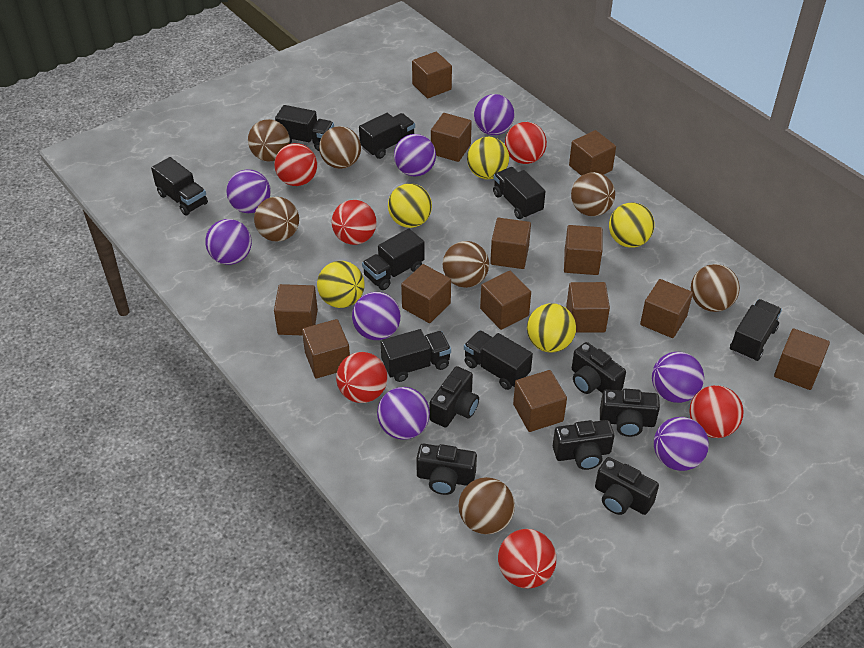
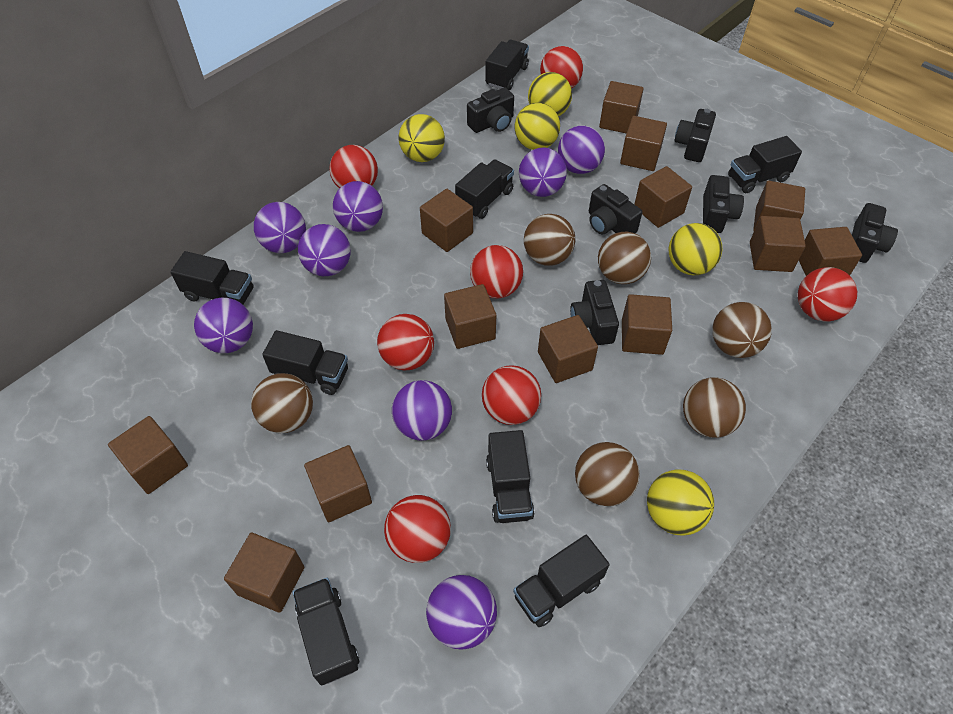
brown ball: [248,119,290,161] [254,197,299,242] [319,126,361,169] [443,241,489,288] [458,477,515,534] [571,172,615,216] [691,264,740,312] = 7 -> [251,373,313,433] [524,214,575,266] [575,442,640,506] [598,232,651,284] [683,377,746,438] [712,302,772,358] = 6
red ball: [274,143,317,186] [332,200,377,245] [336,352,387,403] [498,529,556,588] [505,122,547,164] [689,385,744,438] = 6 -> [329,145,378,189] [377,314,434,370] [384,495,451,563] [470,245,523,299] [482,365,541,425] [540,46,583,89] [798,267,857,322] = 7

